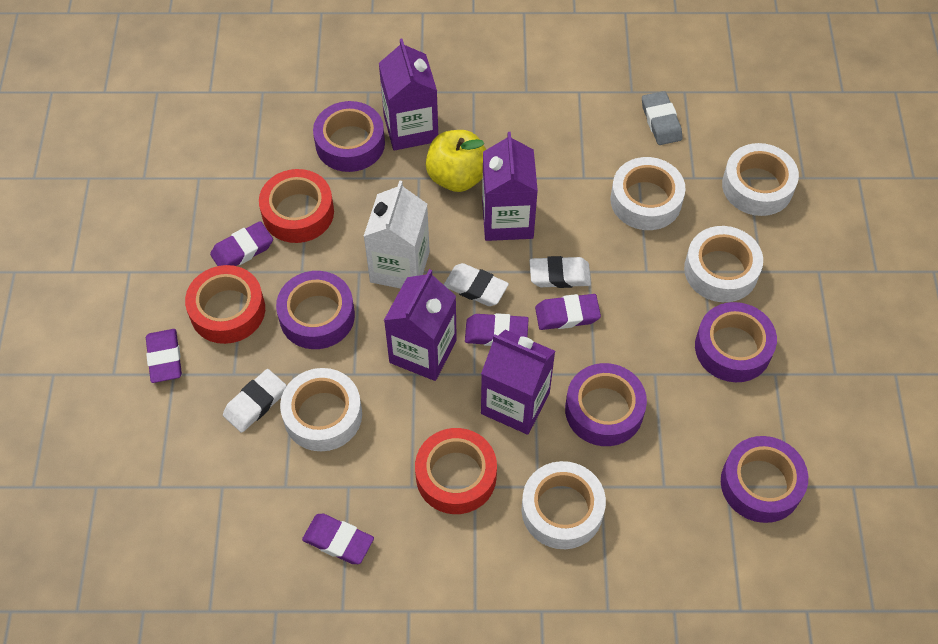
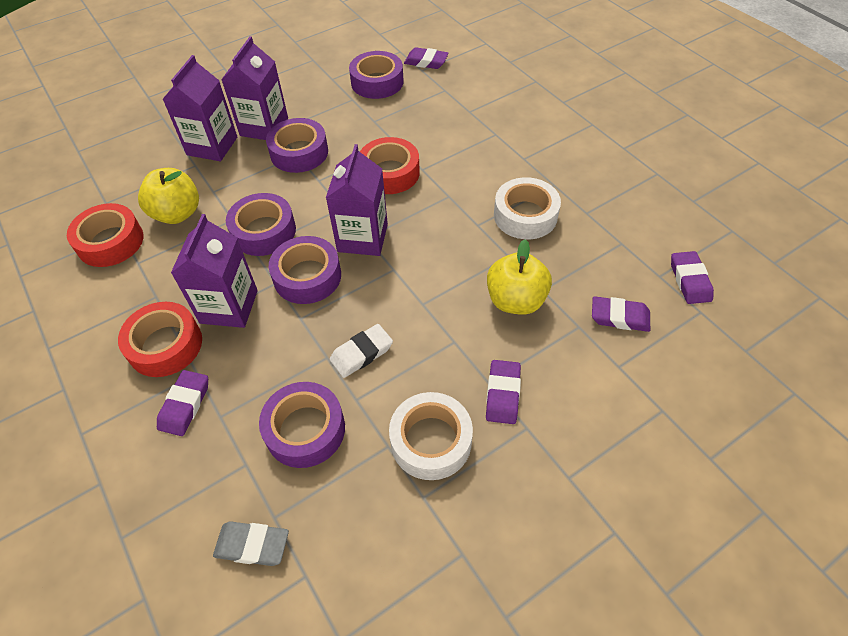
white carton: [363,180,430,289] = 1 -> none = 0
white eraser: [223,369,287,433] [444,263,509,306] [530,256,591,288] = 3 -> [330,324,393,378] = 1
white tape: [280,368,362,451] [522,461,606,549] [610,157,686,230] [684,226,763,302] [722,143,799,216] = 5 -> [389,392,473,480] [494,177,561,239] = 2
yellow apple: [426,130,486,192] = 1 -> [138,168,199,224] [487,239,552,315] = 2

